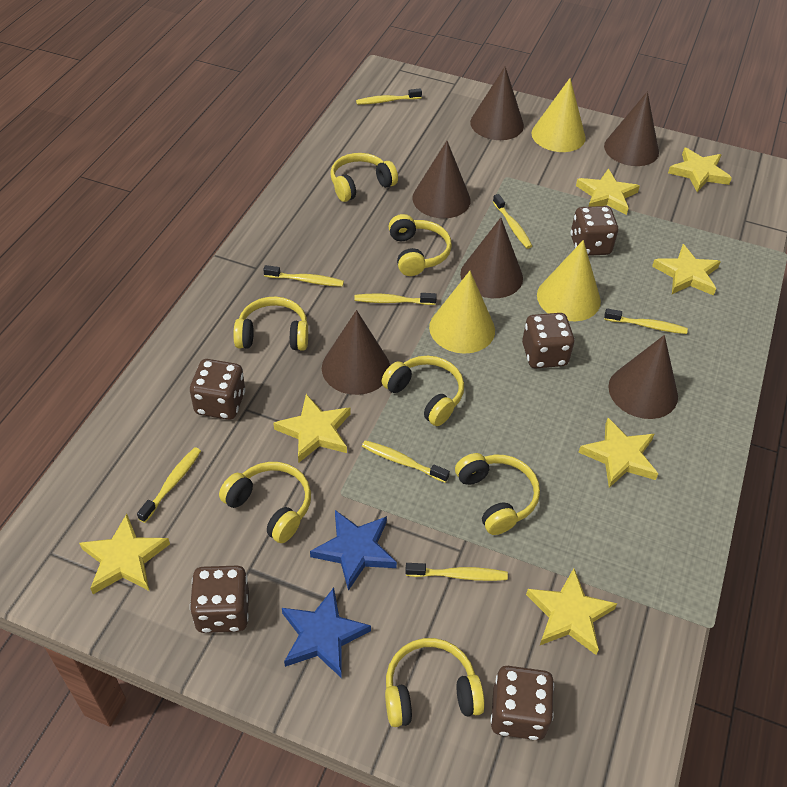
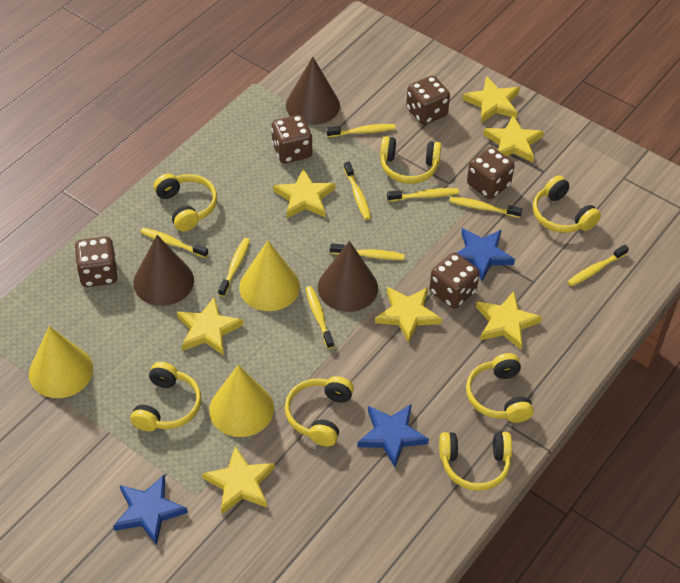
blue star: [282,588,371,678] [310,510,397,591] = 2 -> [113,475,188,545] [357,405,429,467] [457,228,515,282] = 3
brown cone: [322,310,390,395] [412,141,471,219] [460,218,523,298] [470,66,524,140] [604,91,659,166] [608,335,678,419] = 6 -> [133,235,194,306] [286,57,340,125] [318,241,378,312] = 3
yellow toothbrush: [137,447,201,523] [263,265,344,287] [354,293,437,305] [356,88,422,105] [362,440,450,483] [405,563,508,581] [493,194,532,249] [604,308,688,334] = 8 -> [140,228,208,258] [218,238,250,297] [306,286,334,349] [326,124,396,137] [330,243,405,260] [344,161,371,220] [387,188,459,202] [449,197,522,218] [567,245,629,286] = 9

